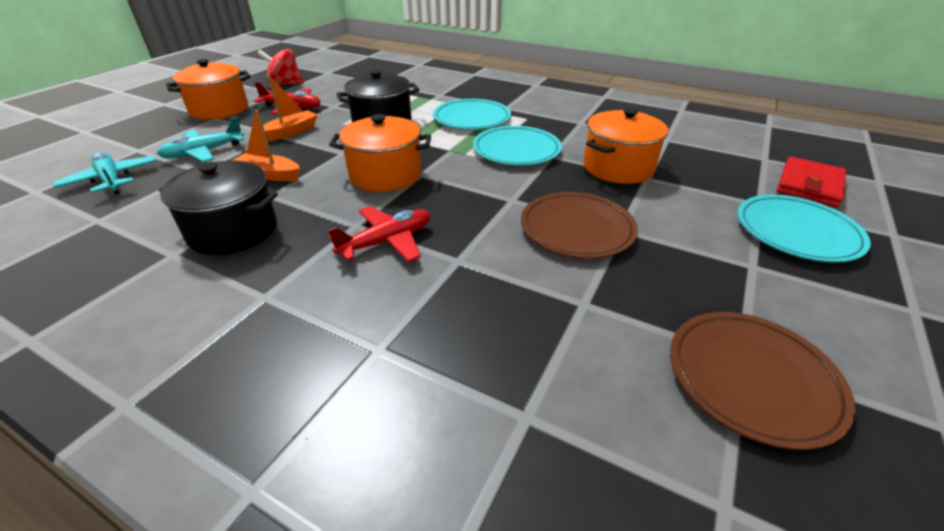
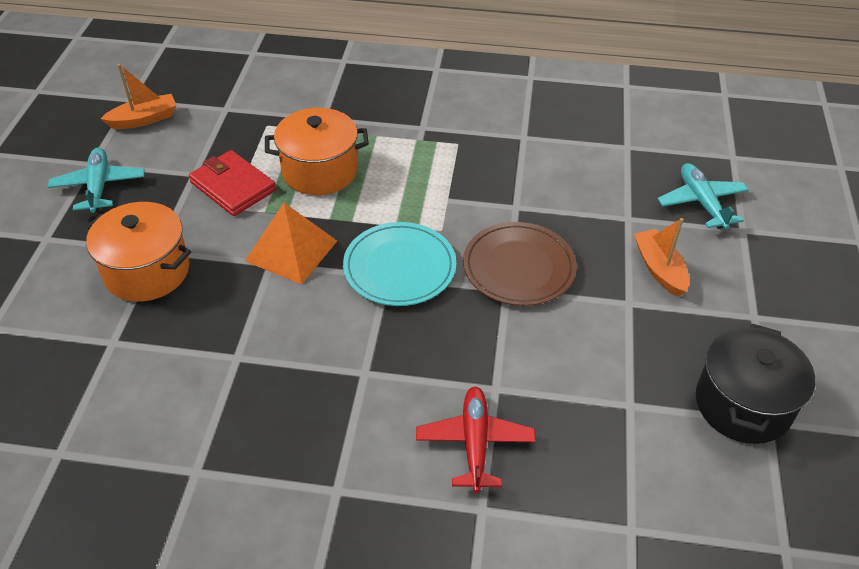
black pot: [159,161,278,255] [337,70,420,122] = 2 -> [696,323,815,444] = 1
brown plate: [521,192,638,259] [670,312,855,450] = 2 -> [463,222,577,306] = 1
orange pot: [166,59,251,120] [329,114,431,192] [583,108,668,184] = 3 -> [83,202,191,302] [265,108,369,195] = 2
orange pyramid: none = 0 -> [245,203,337,284] = 1
red plane: [254,82,321,114] [328,206,430,262] = 2 -> [416,387,536,493] = 1
red spinning top: [257,49,304,85] = 1 -> none = 0
turquoise plate: [433,99,511,130] [473,126,562,166] [737,195,871,263] = 3 -> [343,222,456,306] = 1

